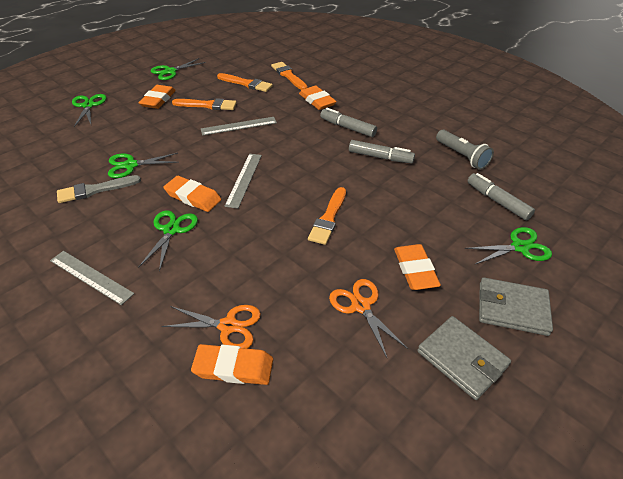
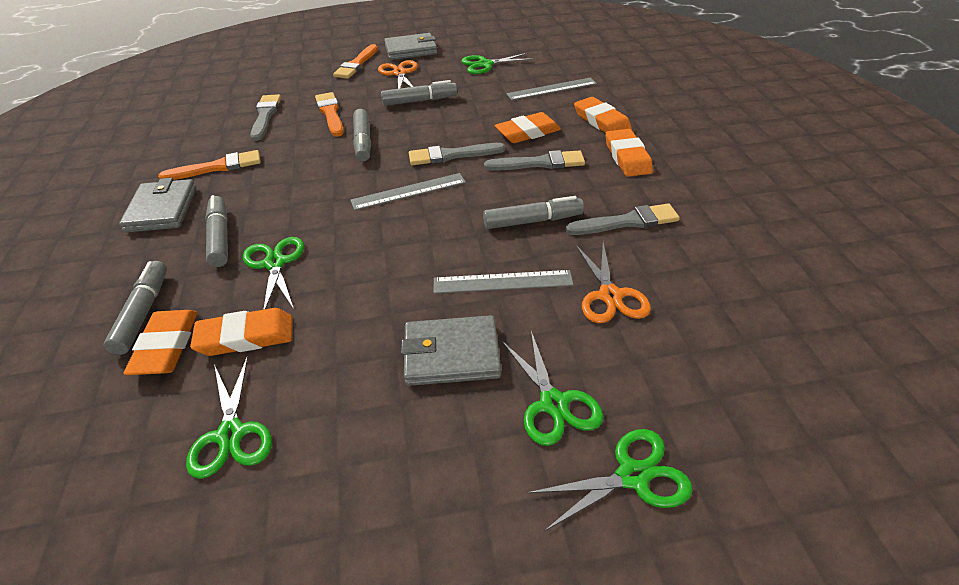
grey brush: [57,175,141,203] = 1 -> [250,94,281,141] [409,143,505,165] [484,150,585,171] [566,203,680,235] = 4
grey flashlight: [436,130,494,170] = 1 -> none = 0
grey marker: [320,108,377,137] [349,140,415,163] [467,173,535,220] = 3 -> [104,261,167,355] [205,195,228,267] [353,109,371,161] [381,80,457,106] [483,196,584,229] = 5
grey wallet: [417,316,511,400] [479,277,553,336] = 2 -> [119,178,196,233] [384,33,437,60] [401,315,501,386] = 3
orange brush: [172,98,237,110] [217,73,273,92] [271,62,308,90] [308,187,346,245] = 4 -> [158,150,261,180] [315,92,344,137] [333,44,378,79] = 3

